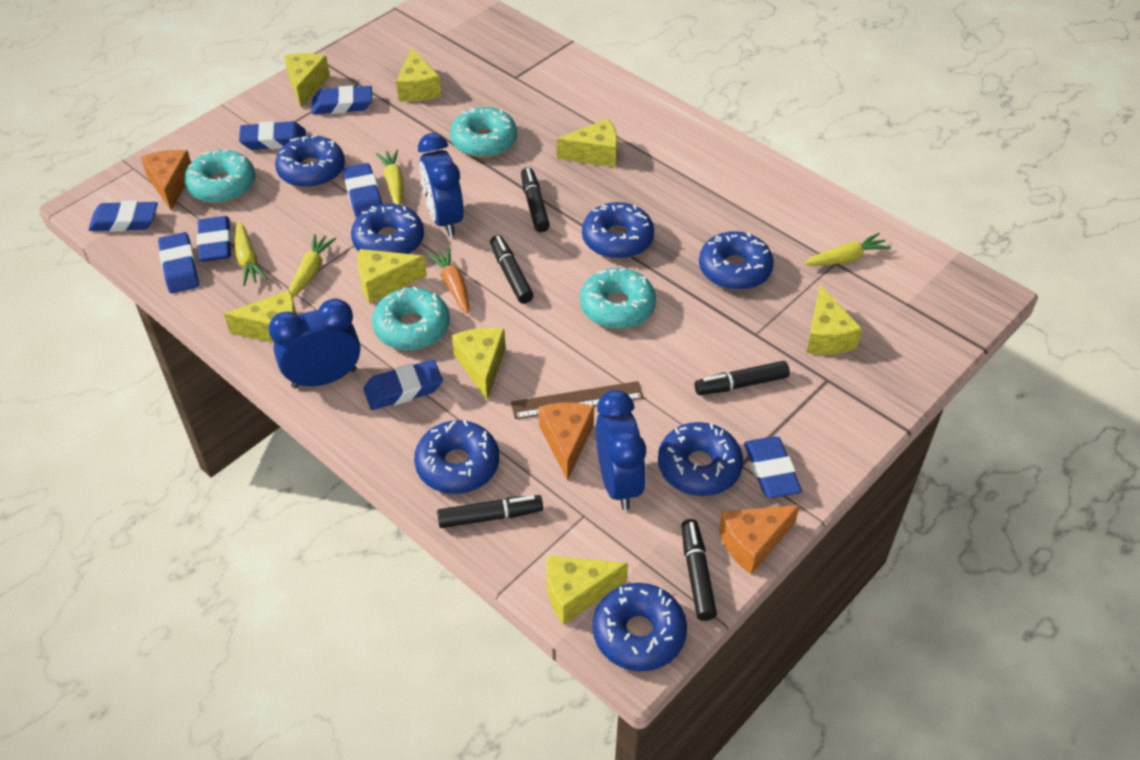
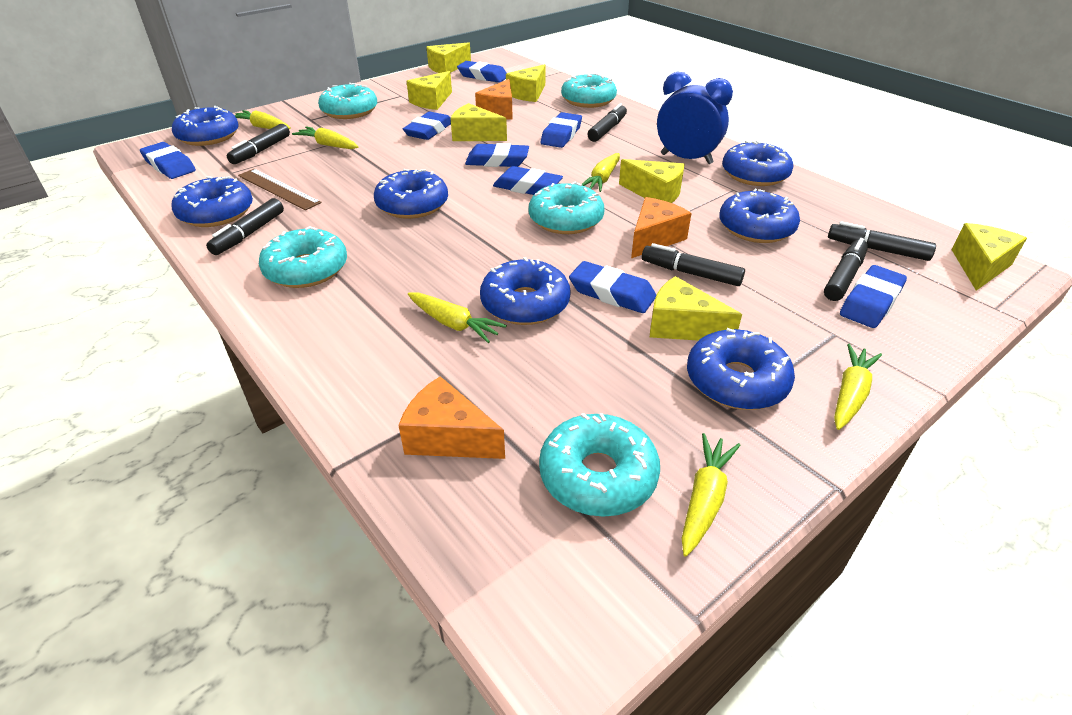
black marker: [437,495,543,528] [490,235,534,304] [521,167,550,232] [681,519,717,621] [695,361,790,395] = 5 -> [206,198,284,255] [227,124,290,164] [587,103,627,142] [642,243,745,286] [824,238,868,301] [828,221,936,261] = 6
blue clock: [269,298,361,388] [418,133,464,237] [596,390,646,510] = 3 -> [657,72,733,164] = 1
orange carrot: [427,247,469,314] = 1 -> none = 0
turquoise donut: [184,149,255,203] [372,286,450,351] [450,107,517,158] [580,267,656,329] = 4 -> [259,226,347,288] [318,83,377,119] [529,182,605,234] [539,413,660,517] [561,73,617,108] = 5
yellow carrot: [235,222,268,286] [289,234,336,297] [376,149,404,205] [804,233,891,266] = 4 -> [234,110,291,129] [292,126,359,149] [408,292,507,343] [581,153,620,192] [682,433,740,557] [834,344,882,430] = 6
yellow cheese: [224,290,297,343] [284,53,330,107] [358,249,427,303] [396,48,441,102] [452,328,506,400] [546,555,628,625] [557,119,617,167] [806,285,862,355] = 8 -> [407,71,452,110] [426,42,471,73] [450,103,507,141] [506,64,546,102] [619,159,685,203] [650,276,742,341] [952,223,1027,291] = 7

